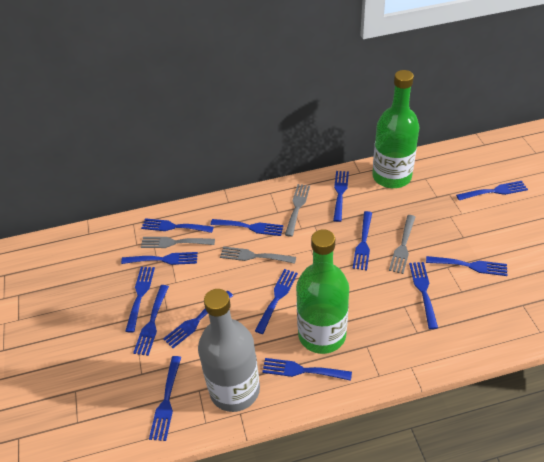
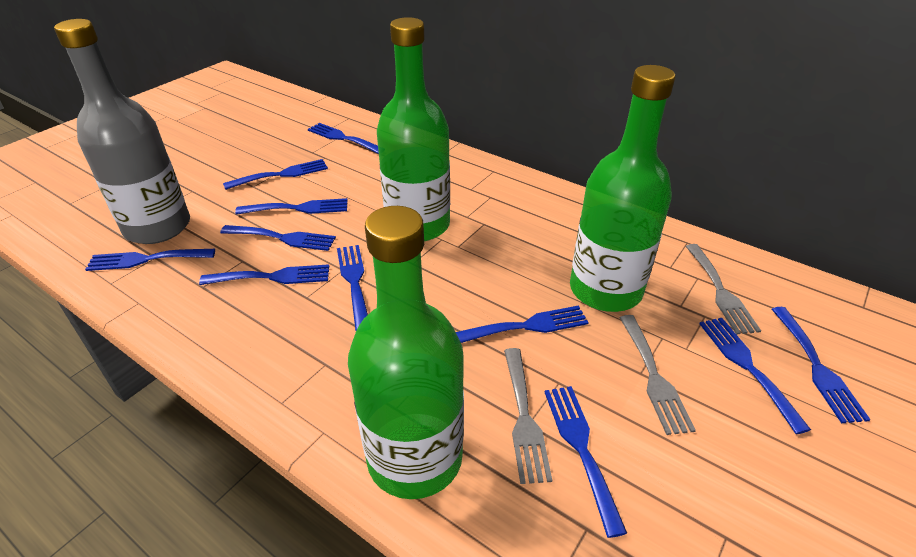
blue fork: [121,252,198,265] [125,267,155,333] [133,285,169,356] [141,218,214,233] [149,356,181,441] [163,291,233,348] [210,219,284,236] [255,269,298,334] [262,358,352,381] [333,171,349,222] [353,211,372,270] [409,262,438,329] [426,256,507,276] [456,181,528,200] = 14 -> [85,249,215,271] [199,264,329,285] [220,225,336,251] [223,159,328,190] [235,198,348,215] [308,123,379,154] [337,245,368,330] [456,305,589,343] [545,386,627,538] [699,318,811,434] [772,307,871,423] = 11
green bottle: [296,229,349,354] [372,70,420,188] = 2 -> [348,206,464,499] [377,17,450,241] [570,65,676,312] = 3
grey fork: [141,237,215,248] [220,246,296,264] [285,184,310,237] [389,215,415,274] = 4 -> [504,348,552,484] [619,315,696,435] [685,244,761,335] = 3

